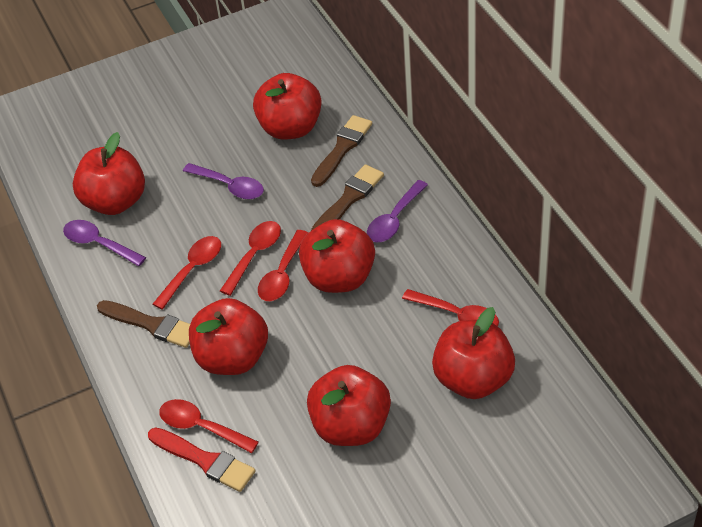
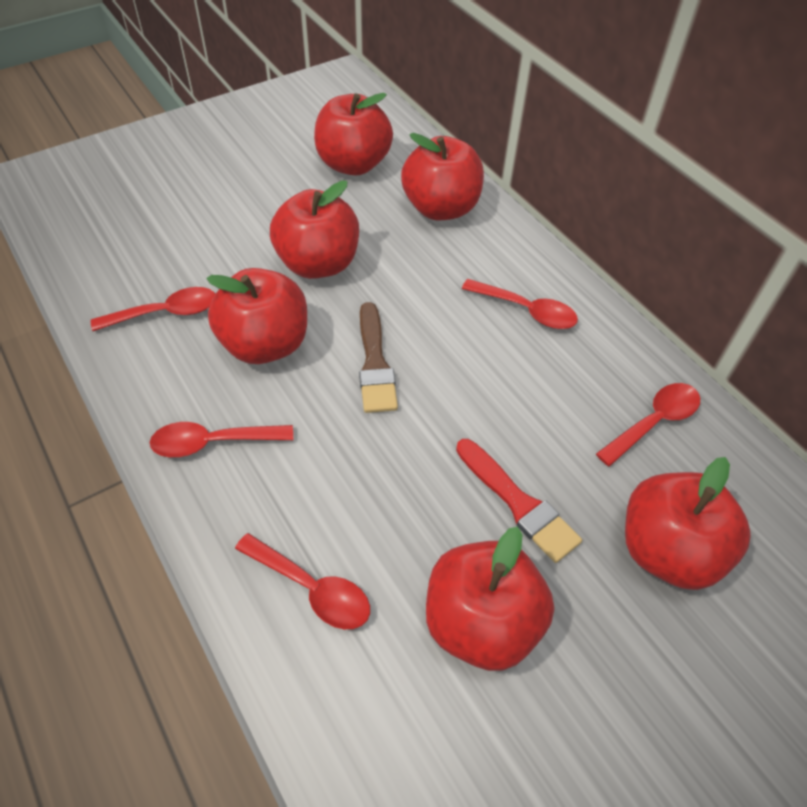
brown brush: [97,300,190,348] [311,115,372,187] [311,164,384,231] = 3 -> [359,302,398,413] = 1
purple spoon: [63,220,146,266] [183,163,264,199] [367,180,428,242] = 3 -> none = 0

